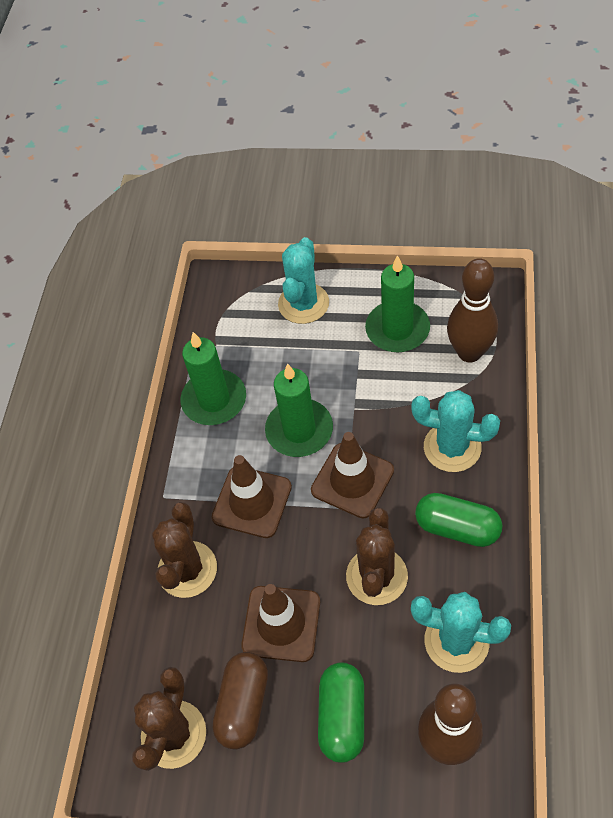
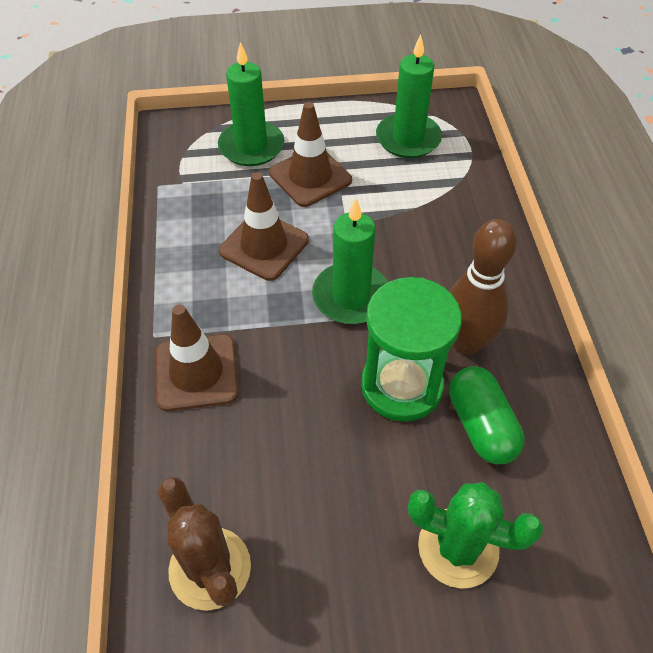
brown bowling pin: [418,684,483,765] [447,258,498,363] = 2 -> [449,219,517,355] = 1
brown cactus: [132,667,206,771] [152,502,217,598] [346,508,408,605] = 3 -> [158,477,251,611] = 1
brown capsule: [213,652,268,749] = 1 -> none = 0
green cactus: none = 0 -> [408,482,543,589] = 1
green capsule: [318,662,364,763] [415,493,503,547] = 2 -> [449,366,524,464] = 1
green hourglass: none = 0 -> [361,277,462,422] = 1
turquoise cactus: [278,237,329,324] [411,390,500,472] [411,592,511,673] = 3 -> none = 0

